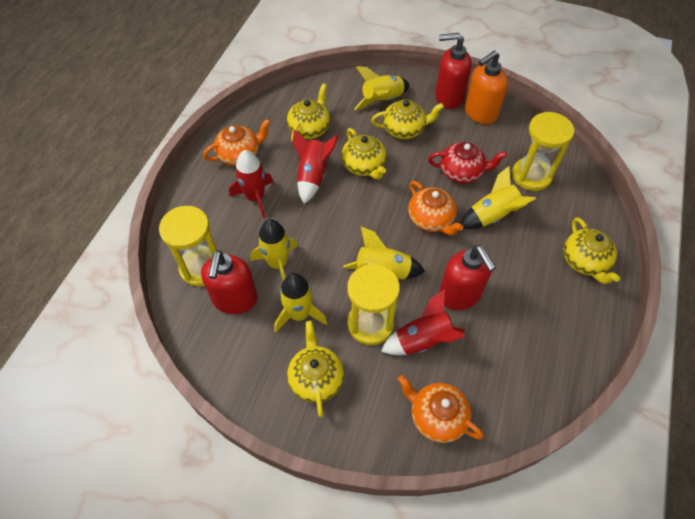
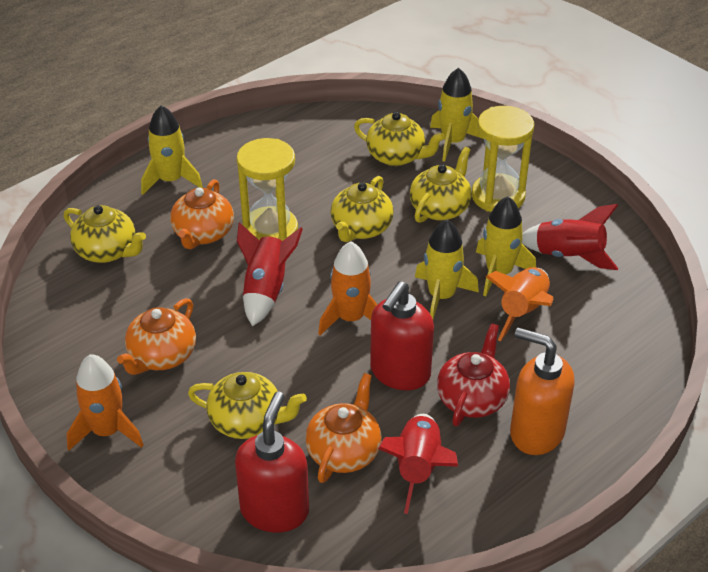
orange rocket: none = 0 -> [67,354,144,450] [318,241,378,335] [486,267,554,342] = 3
red soap dispenser: [201,250,258,314] [435,33,472,109] [439,245,496,310] = 3 -> [235,392,309,533] [370,281,434,390] = 2
yellow hourglass: [159,206,217,287] [347,264,400,345] [512,112,574,191] = 3 -> [237,138,298,241] [472,106,534,212] = 2
yellow rocket: [250,219,298,281] [274,273,327,332] [343,227,425,279] [354,66,409,110] [460,166,536,229] = 5 -> [141,105,203,195] [415,220,479,319] [430,68,484,162] [476,196,536,296] = 4

